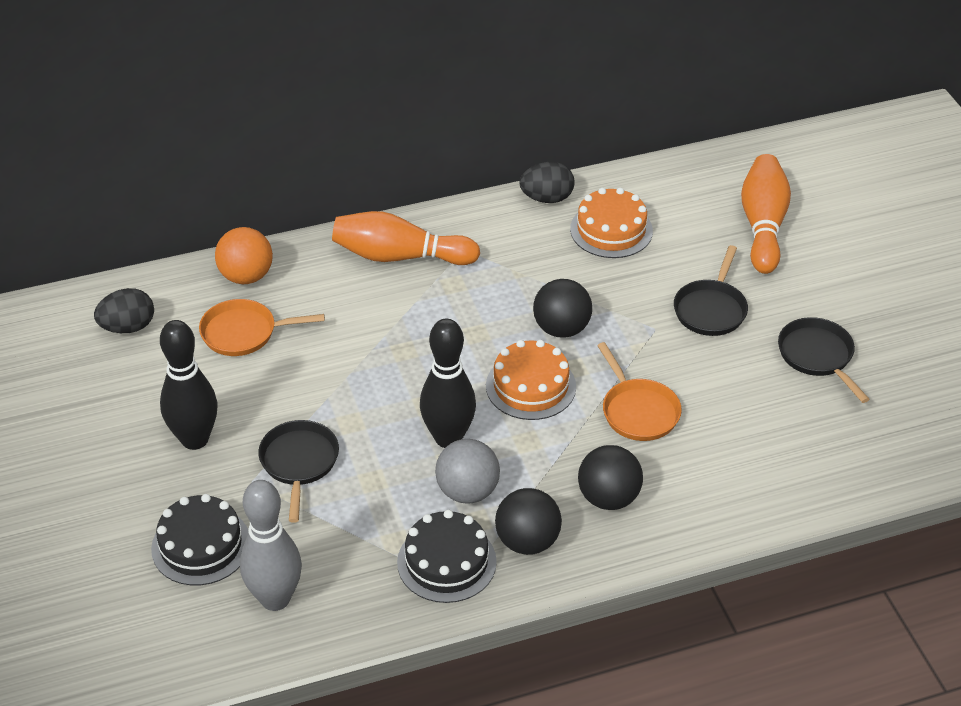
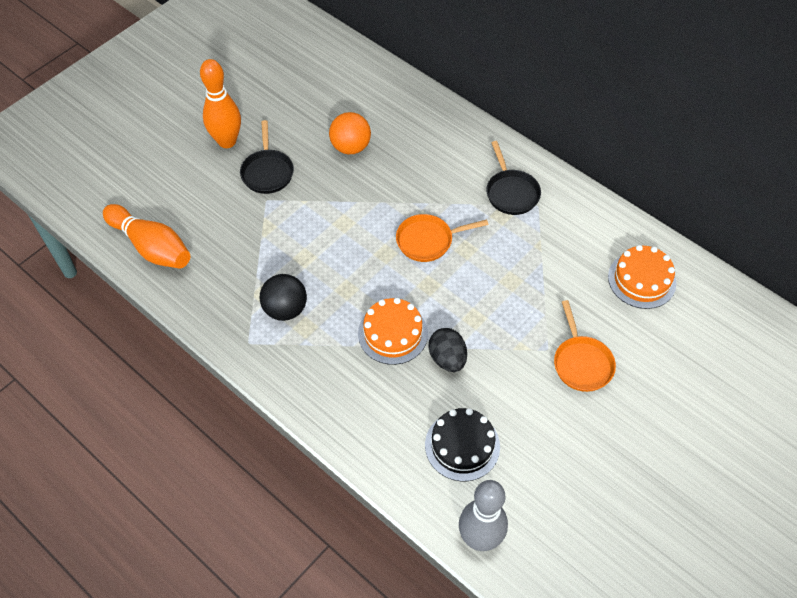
black ball: [495,488,562,555] [533,279,592,338] [578,445,643,510] = 3 -> [260,274,307,321] = 1
black bowling pin: [160,320,217,450] [420,319,476,448] = 2 -> none = 0
black cake: [151,494,248,585] [397,510,497,603] = 2 -> [425,408,500,481] = 1
black egg: [94,288,154,333] [520,162,574,203] = 2 -> [429,328,467,372] = 1
black pan: [258,420,339,523] [674,245,748,336] [778,317,870,403] = 3 -> [240,120,294,194] [486,141,541,215] = 2
grey ball: [435,439,500,504] = 1 -> none = 0

